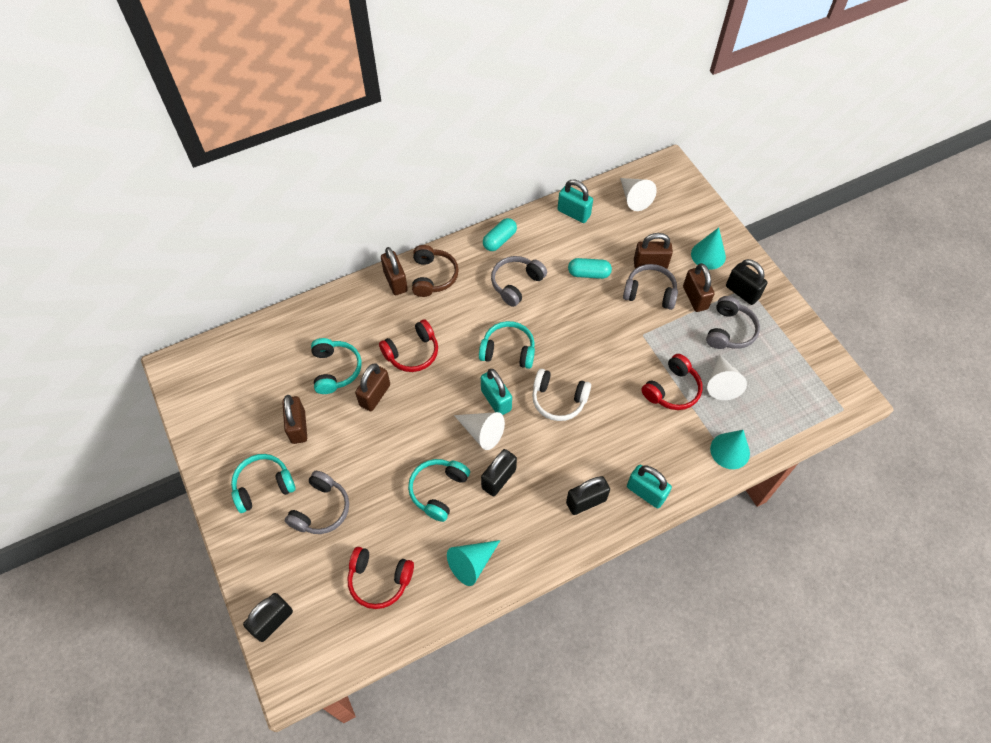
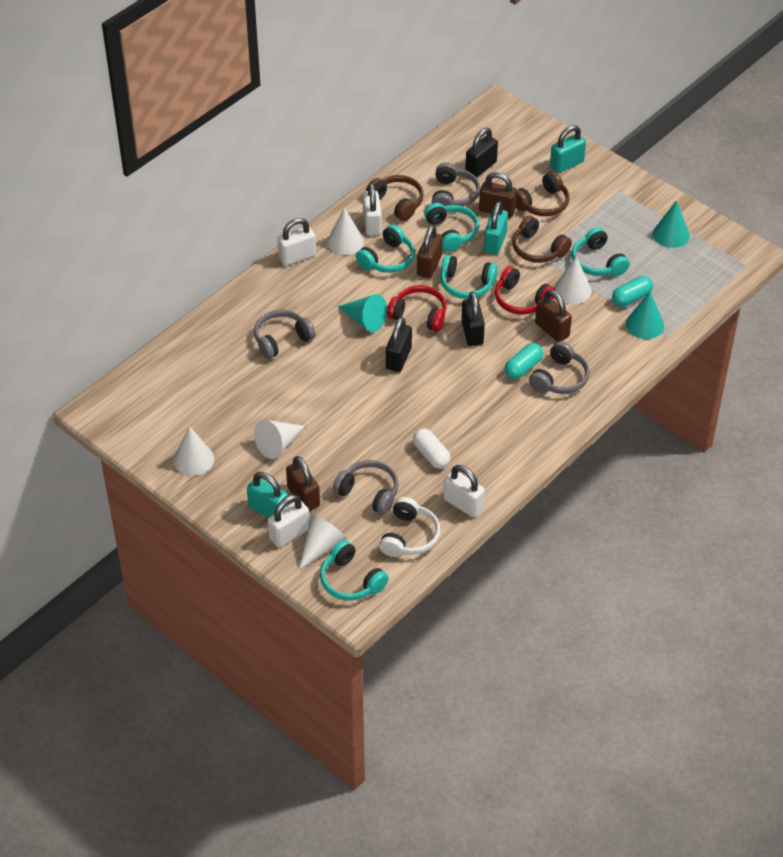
black padlock: [243,593,293,642] [481,449,517,496] [566,476,610,515] [726,259,767,305] = 4 -> [386,317,412,372] [461,291,485,346] [465,128,498,178] = 3
brown headphones: [412,245,459,297] = 1 -> [366,175,424,221] [512,215,572,263] [516,171,570,216] = 3
brown padlock: [282,395,307,444] [355,363,390,411] [381,247,408,295] [634,233,673,269] [683,263,714,312] = 5 -> [286,456,320,511] [417,225,442,278] [479,172,517,218] [535,290,572,342] = 4
red headphones: [347,547,414,609] [379,319,438,372] [641,354,703,410] = 3 -> [387,285,447,332] [495,266,555,315] = 2
turquoise headphones: [231,454,296,513] [311,338,362,394] [408,459,470,522] [479,321,535,369] = 4 -> [320,540,389,601] [356,224,415,273] [424,203,479,252] [441,255,498,299] [571,227,630,276] = 5
white capsule: none = 0 -> [413,428,451,469] = 1
white cone: [454,412,505,450] [620,178,657,211] [707,355,747,400] = 3 -> [173,426,214,476] [254,420,305,459] [298,514,346,571] [327,208,364,255] [554,256,591,304] = 5
white padlock: none = 0 -> [268,495,310,547] [277,218,316,266] [363,183,382,236] [443,465,485,517] = 4

